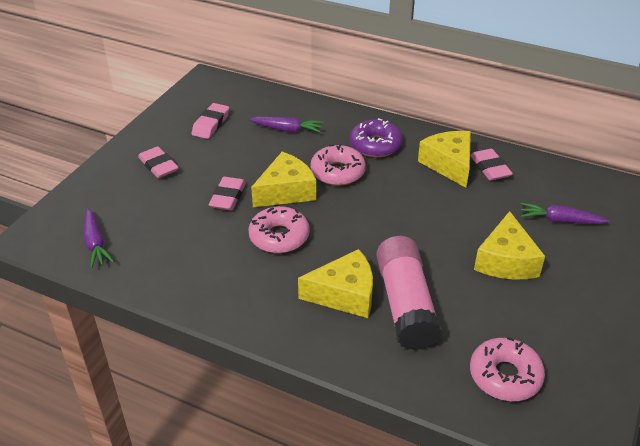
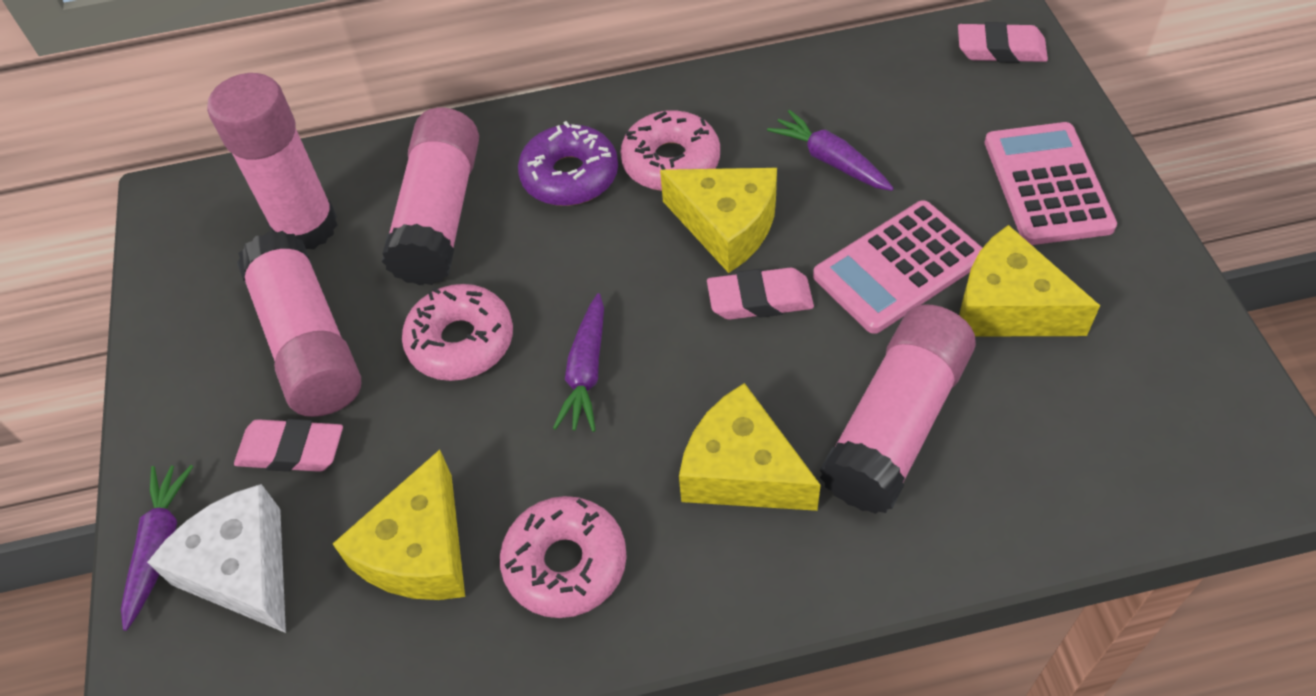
pink calculator: none = 0 -> [813,200,982,334] [985,122,1117,245] = 2
pink eraser: [138,146,179,178] [191,103,229,139] [209,177,246,211] [470,149,513,181] = 4 -> [234,419,343,472] [707,267,814,320] [958,22,1048,63] = 3
pink glue stick: [376,236,442,351] = 1 -> [207,73,338,250] [237,231,361,417] [382,108,479,285] [820,305,976,514] = 4
white cheese: none = 0 -> [147,484,286,633] = 1

